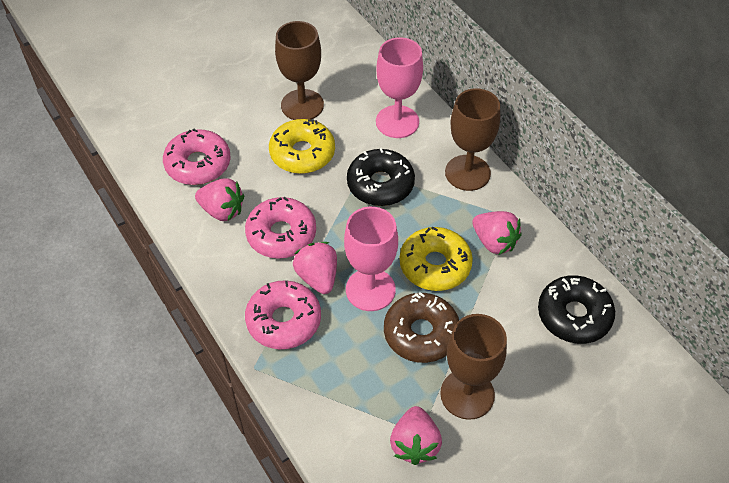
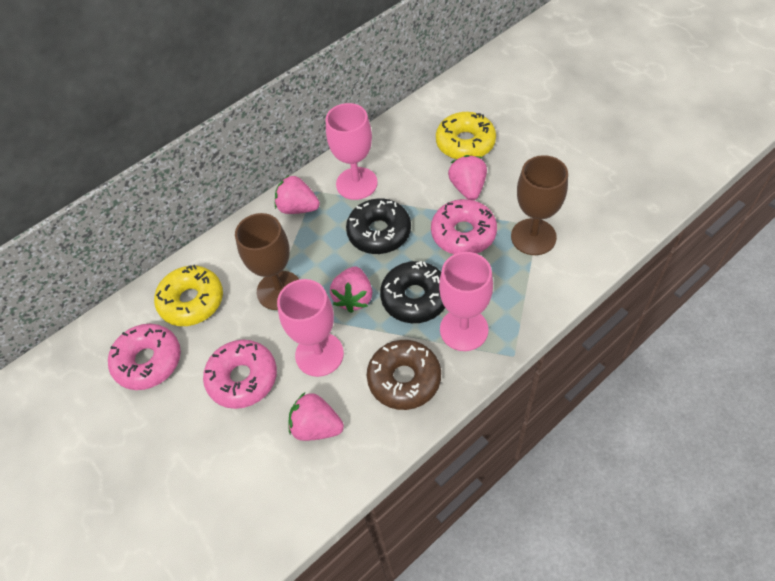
brown goblet: [275,21,324,120] [440,314,507,420] [445,89,500,191] = 3 -> [235,213,300,310] [511,155,568,255] = 2
pink goblet: [344,207,398,311] [376,37,423,138] = 2 -> [277,279,344,377] [326,103,378,200] [439,252,493,351] = 3

